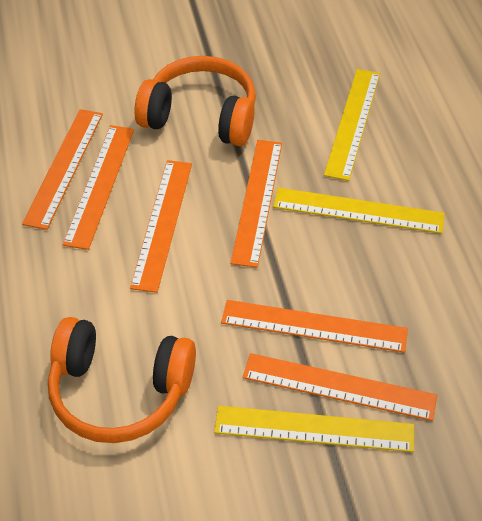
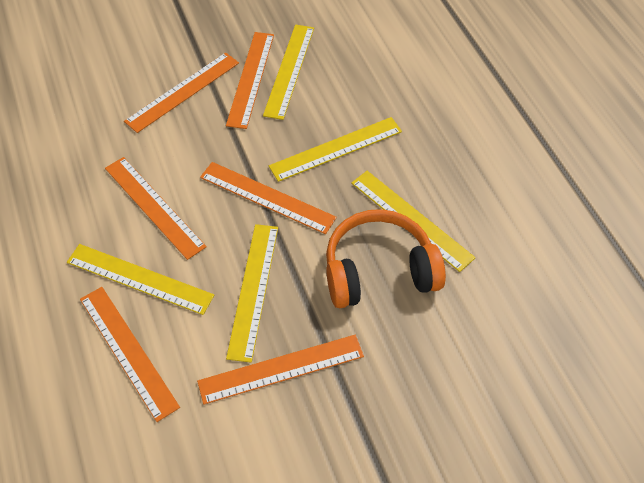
orange headphones: [48,317,196,443] [134,56,256,146] = 2 -> [326,209,446,308] = 1
yellow ruler: [214,406,414,452] [273,188,445,234] [324,69,380,181] = 3 -> [67,244,214,315] [226,224,278,363] [263,25,314,120] [269,117,402,182] [351,171,476,272] = 5

